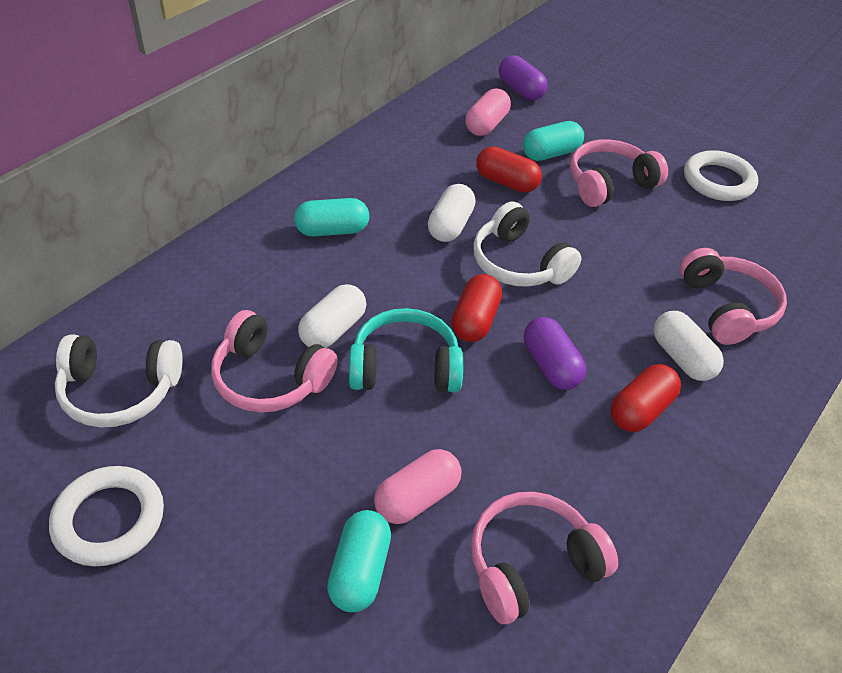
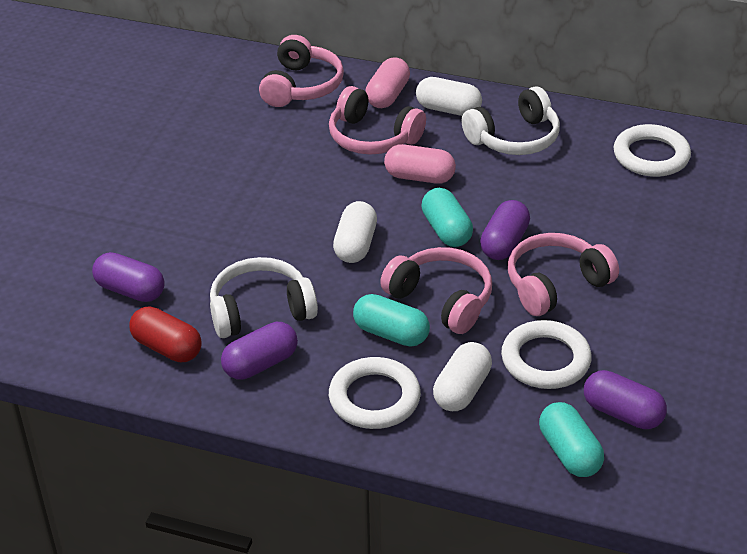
purple capsule: [499,55,548,100] [524,317,586,390] = 2 -> [92,252,165,302] [221,322,298,380] [480,200,530,260] [584,370,667,429] = 4
red capsule: [451,274,502,342] [476,146,542,193] [610,364,681,432] = 3 -> [129,306,202,362] = 1
turquoise headphones: [349,308,463,392] = 1 -> none = 0
white ring: [49,466,164,567] [684,150,758,201] = 2 -> [329,357,421,429] [501,320,592,389] [613,124,691,177] = 3

